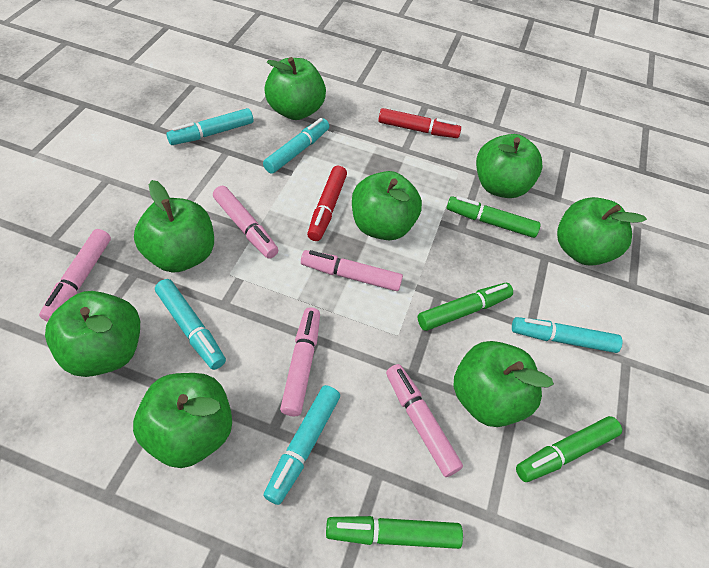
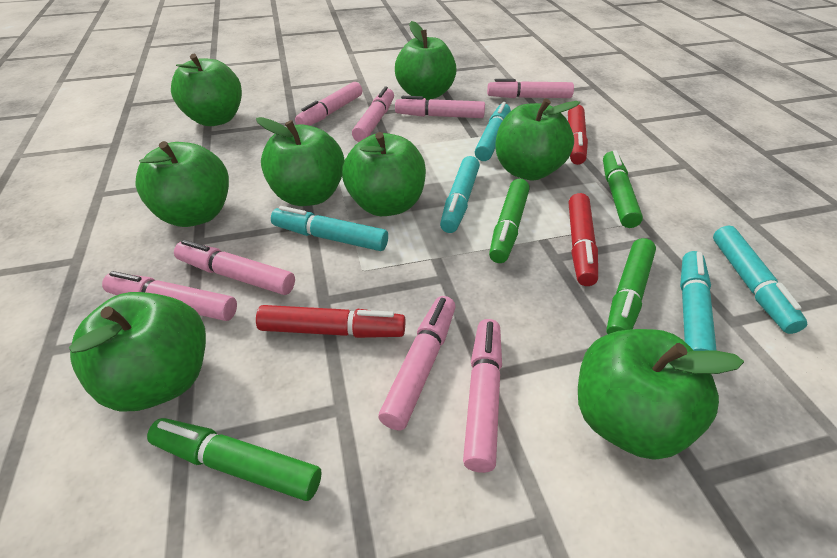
pink marker: [39,229,111,322] [213,186,278,259] [280,307,320,416] [301,250,403,291] [386,364,463,477] = 5 -> [102,271,237,321] [174,240,295,295] [295,82,363,126] [352,87,394,142] [378,296,456,430] [395,96,485,118] [463,319,502,473] [487,79,574,98] = 8
red marker: [307,166,347,241] [378,108,461,138] = 2 -> [256,305,405,338] [568,105,588,165] [569,193,598,286] = 3

